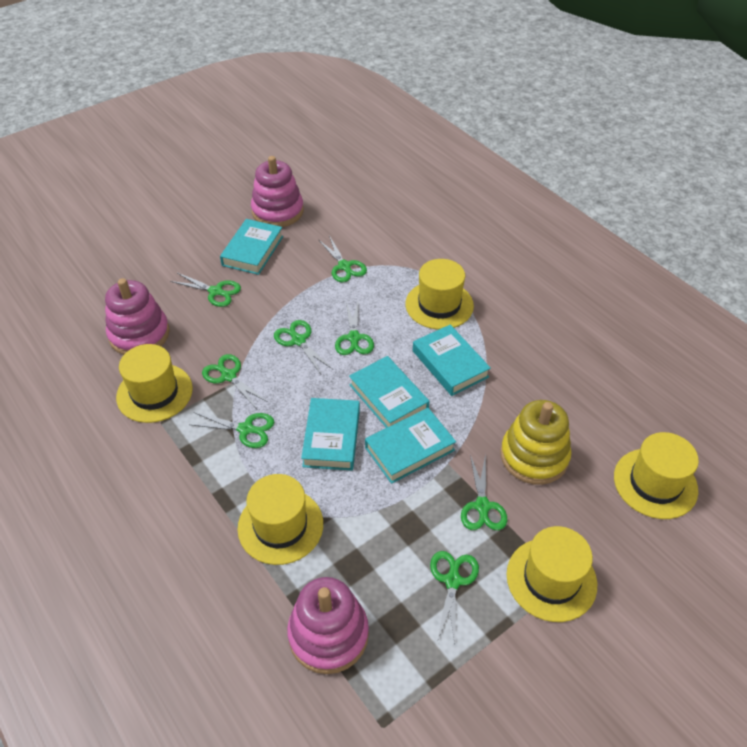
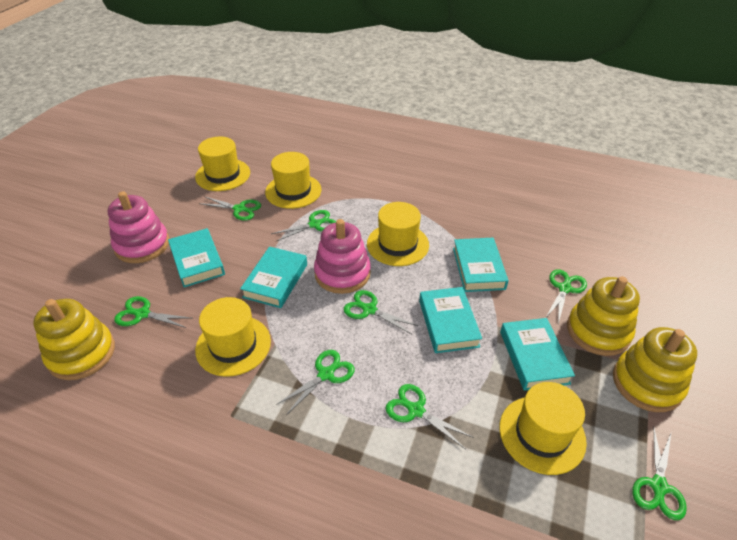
pink stacking toy: [105,278,170,355] [251,156,304,227] [287,577,369,674] = 3 -> [108,191,169,263] [314,219,371,294] = 2
yellow stacking toy: [500,400,572,485] = 1 -> [33,299,115,380] [567,276,640,356] [613,327,697,412] = 3

